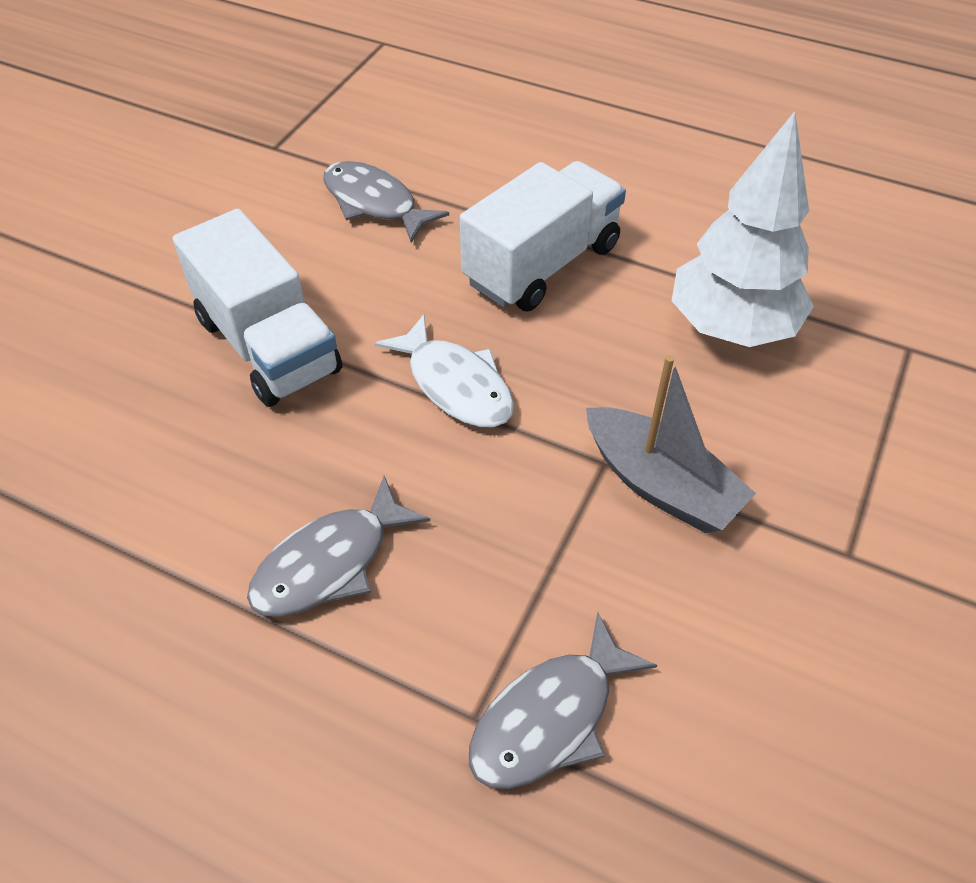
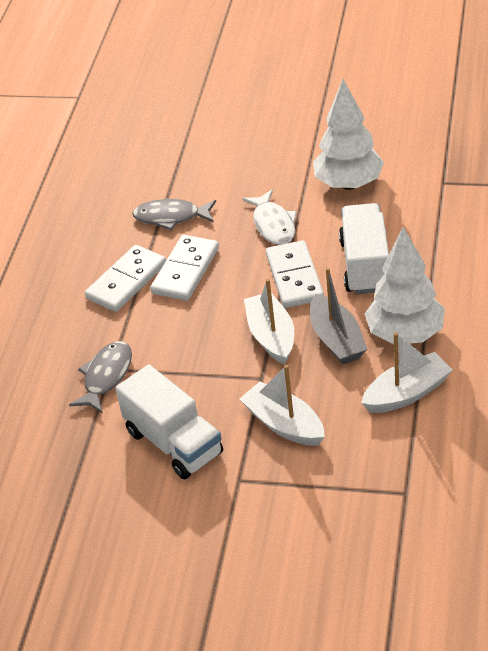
grey fish: [247,476,430,617] [323,161,449,243] [469,612,657,789] = 3 -> [69,341,132,413] [132,199,216,230] = 2
white boat: none = 0 -> [240,365,325,446] [244,279,294,365] [361,333,453,413] = 3
white domino: none = 0 -> [85,245,166,312] [150,235,219,301] [266,240,324,308] = 3
white tree: [672,111,814,347] = 1 -> [313,79,384,190] [365,227,445,344] = 2

